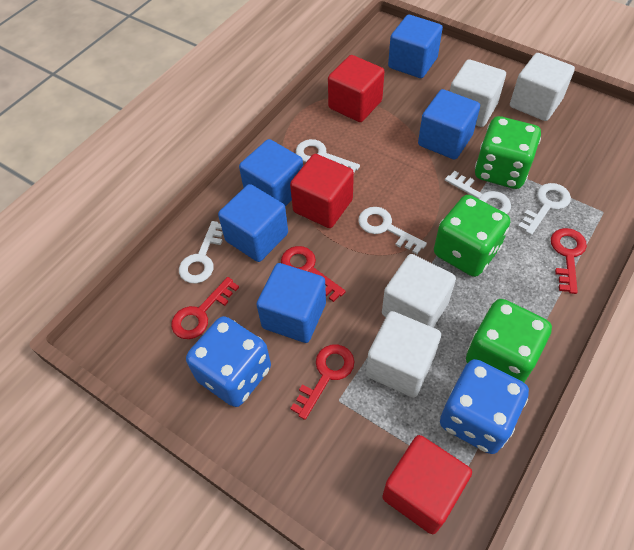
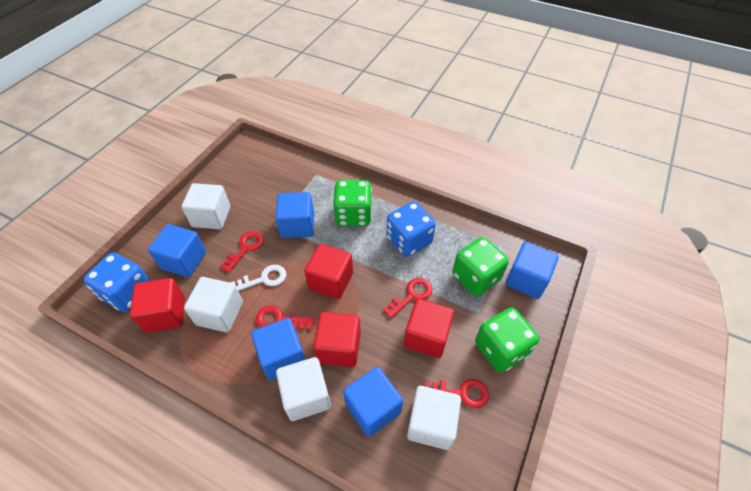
red cube: [290,154,354,228] [328,55,385,122] [382,435,472,534] = 3 -> [130,278,185,333] [304,244,353,299] [313,312,361,367] [404,299,454,358] = 4
white key: [179,221,223,283] [296,139,360,172] [358,207,427,254] [445,171,511,214] [518,183,571,235] = 5 -> [230,265,286,291] = 1

